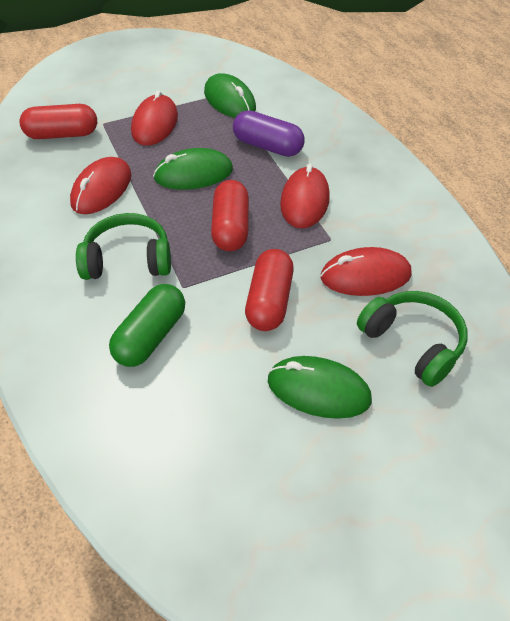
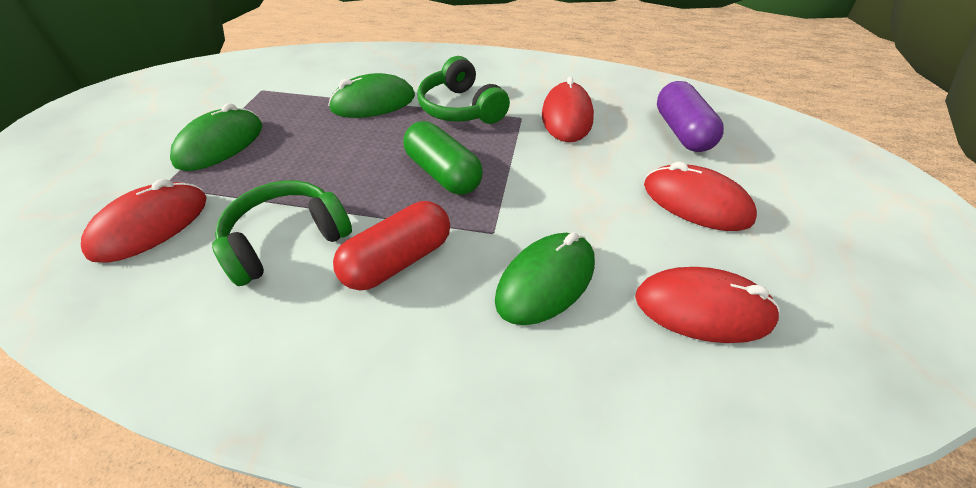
red capsule: [19,104,97,139] [211,180,249,251] [245,249,294,331] = 3 -> [333,201,450,290] = 1

